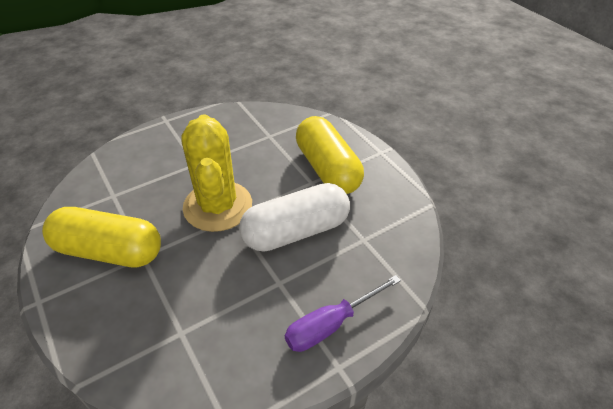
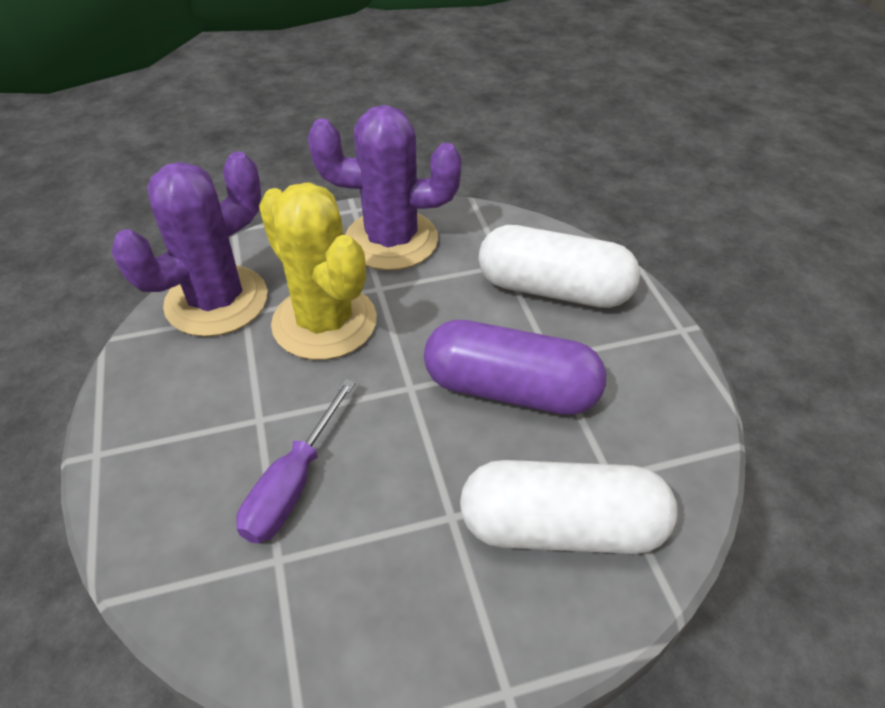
purple cactus: none = 0 -> [111,151,267,337] [308,105,461,270] = 2
purple capsule: none = 0 -> [424,320,606,415] = 1
white capsule: [239,183,350,252] = 1 -> [460,460,678,554] [479,225,640,308] = 2
yellow capsule: [42,207,161,268] [296,116,364,194] = 2 -> none = 0

